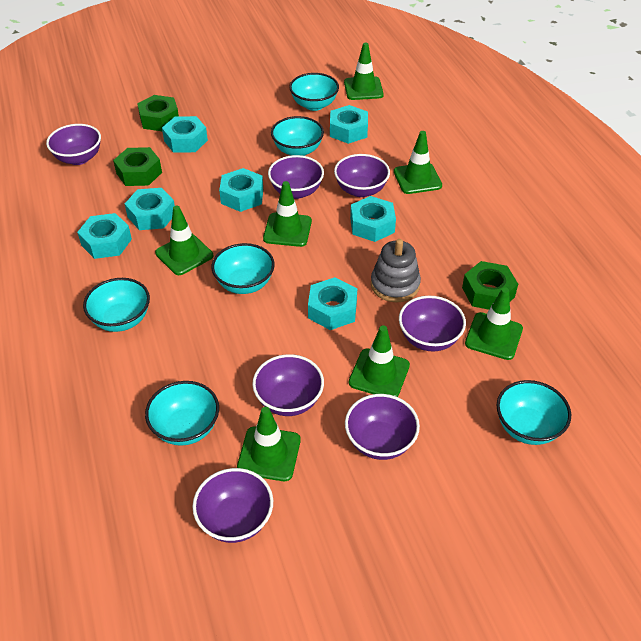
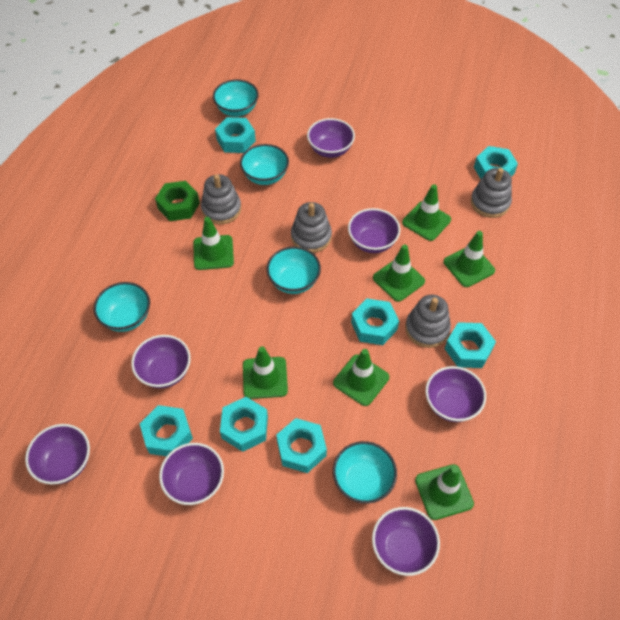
green nut: [113,147,162,186] [137,95,179,131] [462,261,518,310] = 3 -> [155,181,200,221] = 1
grey stacking toy: [371,239,421,302] = 1 -> [201,174,241,224] [291,202,332,253] [405,295,451,348] [471,168,512,218] = 4
turquoise bowl: [83,278,150,332] [145,381,219,446] [212,243,275,294] [271,116,324,156] [289,73,339,111] [497,380,571,445] = 6 -> [94,282,150,332] [213,79,259,117] [240,144,289,185] [267,247,321,294] [333,441,397,504] = 5

